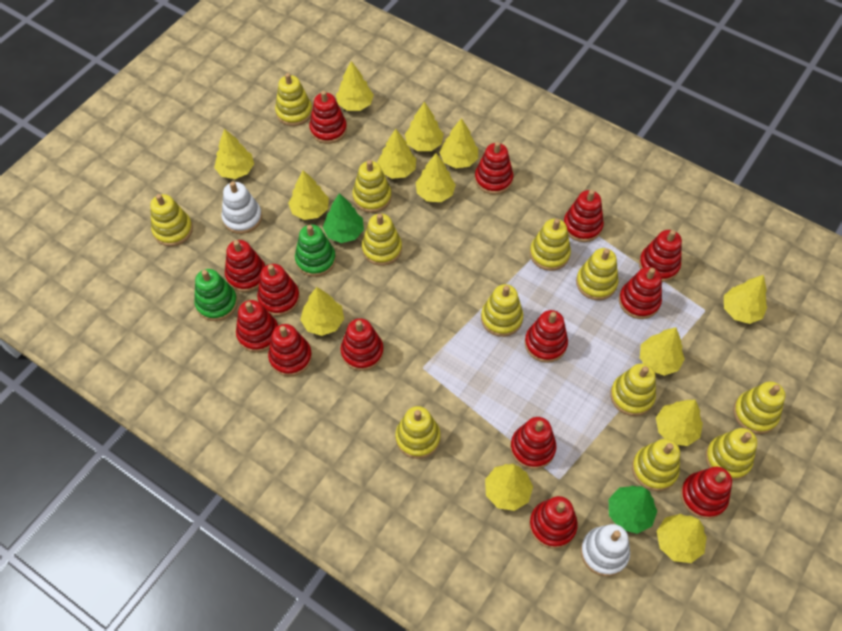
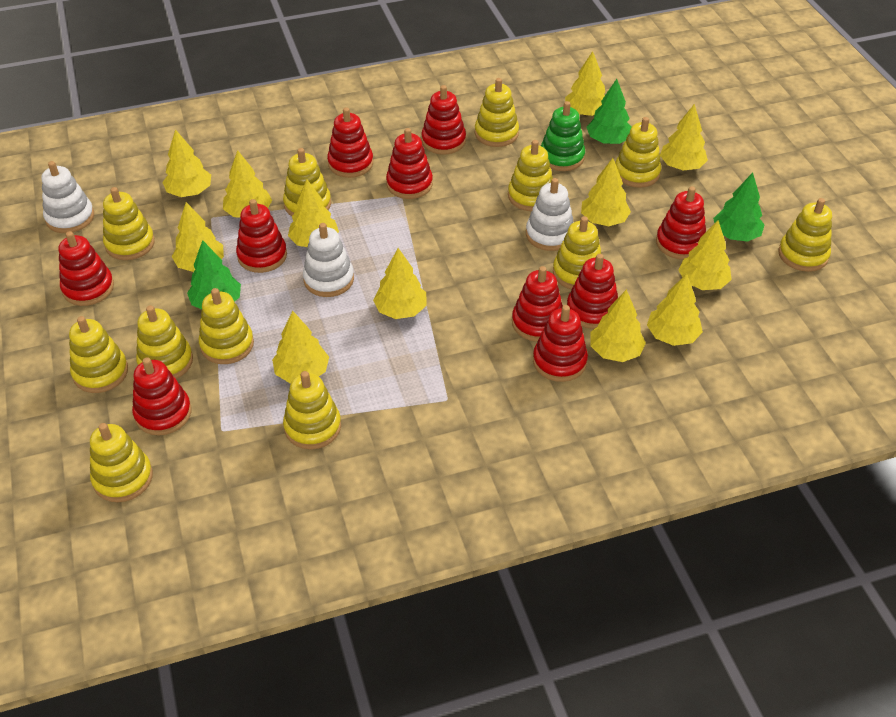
green stacking toy: [194,269,238,321] [295,224,336,277] = 2 -> [541,101,585,171] = 1
green tree: [323,193,364,243] [609,486,657,534] = 2 -> [187,240,241,309] [587,79,631,144] [713,173,765,242] = 3
red stacking toy: [225,240,265,292] [236,300,278,353] [257,264,300,316] [268,324,312,376] [309,91,347,144] [341,318,384,371] [475,142,513,195] [510,417,556,469] [525,310,568,363] [529,496,578,549] [563,190,604,242] [619,267,662,319] [639,230,682,282] [680,467,732,519] = 14 -> [59,231,114,306] [132,357,192,436] [236,199,287,273] [327,107,373,178] [386,128,433,199] [421,85,466,155] [512,266,563,342] [533,305,588,382] [567,254,618,329] [656,186,706,259] = 10
white stacking toy: [222,181,262,234] [581,524,630,576] = 2 -> [41,161,94,233] [303,223,354,297] [526,178,574,251] = 3
yellow tree: [214,129,254,179] [288,170,329,220] [300,287,344,336] [336,61,374,111] [377,129,416,179] [405,102,444,151] [416,153,456,202] [439,118,478,168] [485,464,533,511] [640,327,685,376] [656,400,703,446] [657,514,707,563] [724,275,767,324] = 13 -> [162,129,211,197] [172,202,224,272] [223,150,272,218] [272,311,329,383] [288,179,339,247] [373,248,427,319] [565,51,605,116] [581,158,631,226] [590,289,646,362] [647,274,703,346] [660,104,708,171] [678,220,732,290] = 12

